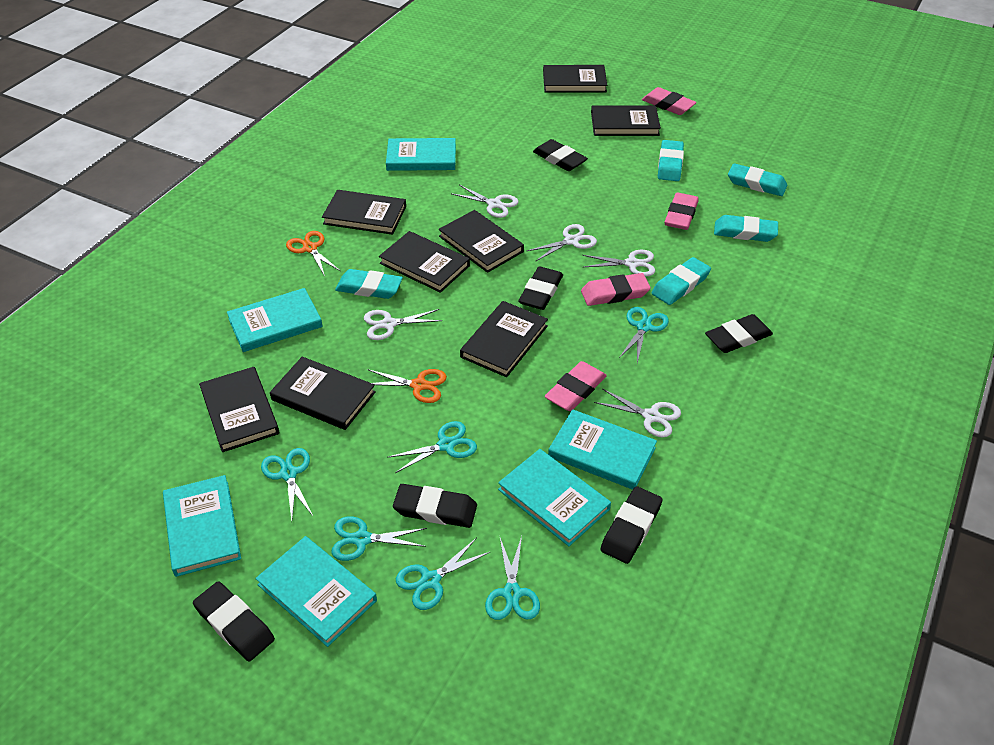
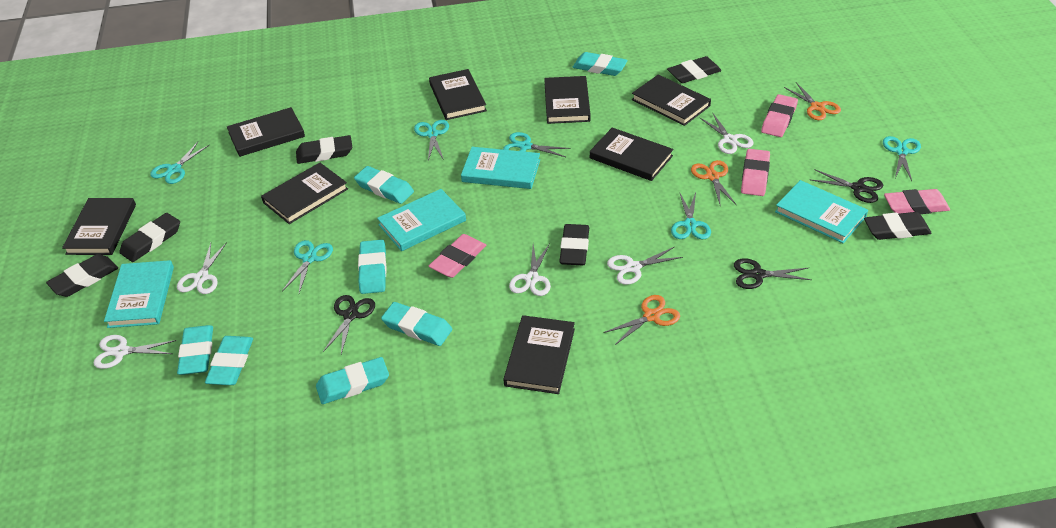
black scissors: none = 0 -> [323,295,375,354] [734,258,811,289] [811,169,883,203] = 3
orange scissors: [286,231,340,276] [367,369,447,403] = 2 -> [603,295,680,345] [691,160,736,204] [784,82,841,120] = 3
turquoise book: [163,475,241,577] [227,288,323,352] [255,536,377,647] [386,138,456,171] [498,449,611,546] [548,409,657,490] = 6 -> [104,260,174,328] [377,189,466,251] [461,147,540,189] [775,180,868,243] = 4
turquoise eraser: [335,269,403,299] [652,257,711,305] [658,140,684,181] [714,215,778,242] [728,163,787,196] = 5 -> [177,325,213,375] [205,336,253,385] [316,357,389,404] [354,166,414,204] [358,240,386,294] [381,302,452,346] [573,52,628,76] = 7

